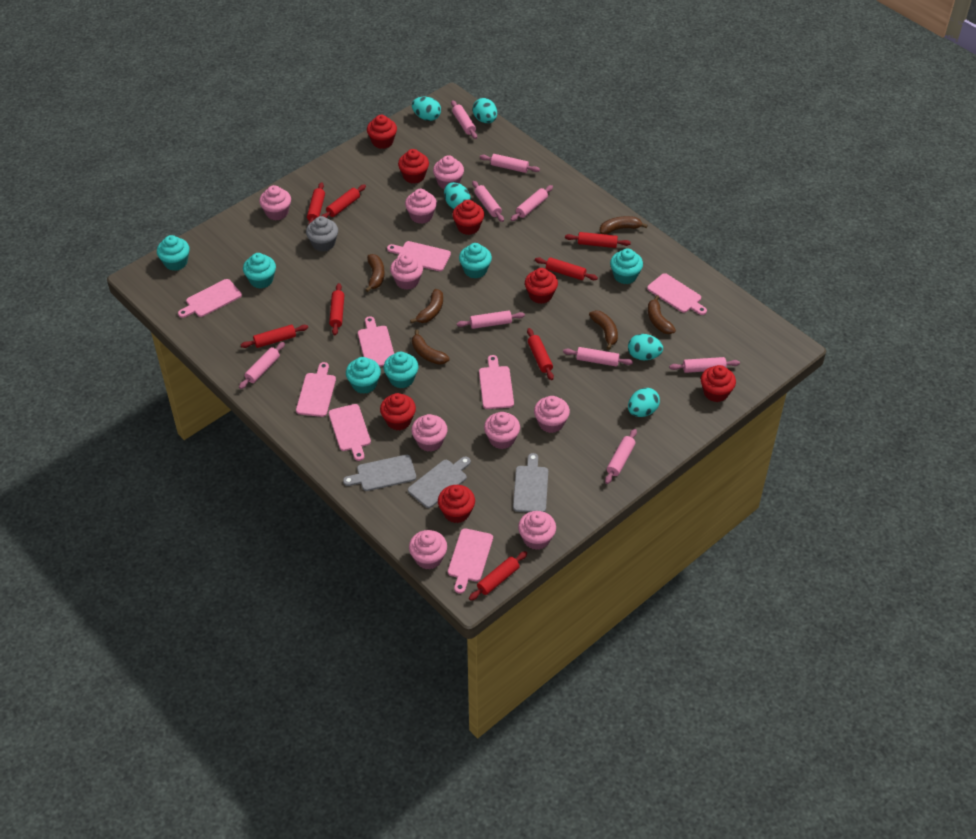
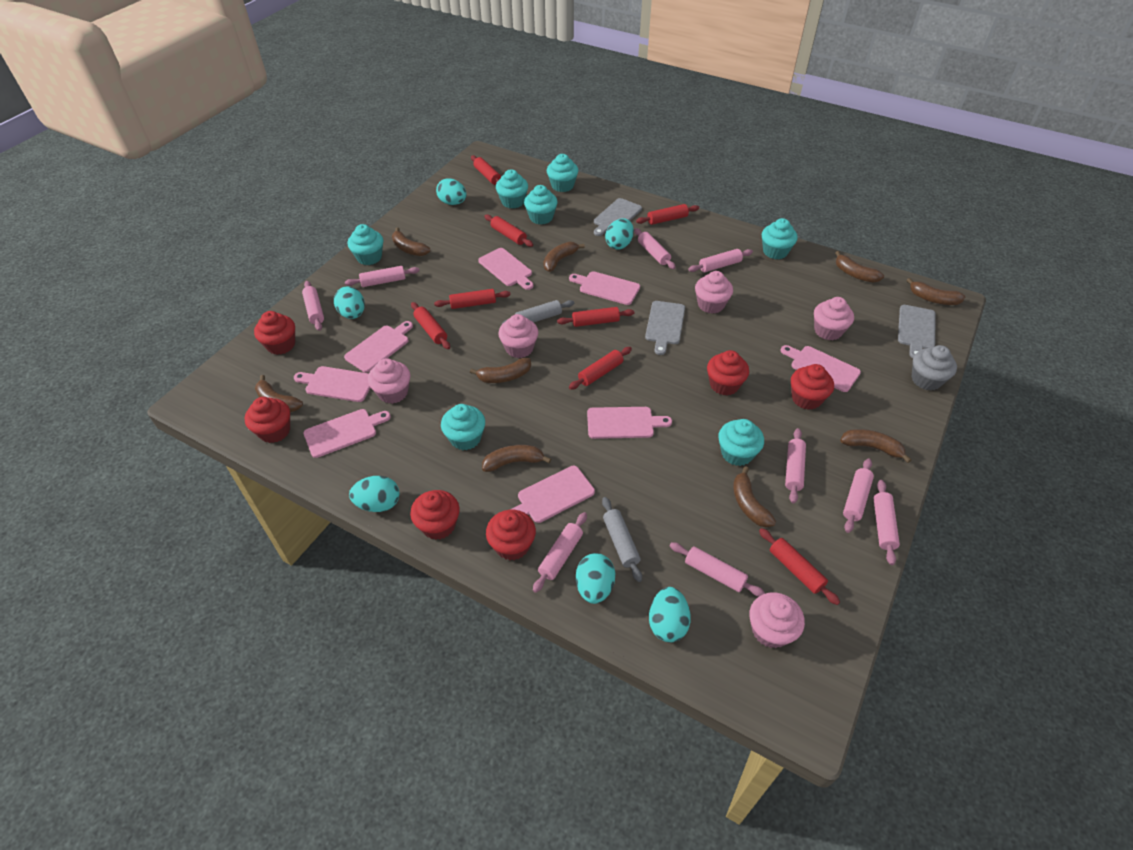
brown banana: [365,254,385,292] [410,289,443,324] [412,330,449,365] [589,310,618,350] [600,216,648,235] [648,295,676,334] = 6 -> [255,375,303,412] [392,228,430,256] [470,358,531,383] [482,445,551,472] [544,242,585,272] [733,466,776,528] [835,251,884,282] [840,429,911,463] [906,278,965,305] = 9
grey rolling pin: none = 0 -> [502,300,574,324] [602,497,642,582] = 2
pink cupcake: [259,185,291,220] [390,254,423,290] [405,189,437,224] [409,530,447,570] [411,414,448,452] [433,155,464,189] [484,412,520,449] [518,511,556,550] [534,396,570,433] = 9 -> [368,358,410,404] [498,314,538,358] [695,271,733,314] [749,592,805,648] [814,297,854,340] = 5
red cupcake: [367,115,397,149] [380,393,416,430] [398,149,429,184] [438,485,475,523] [453,200,484,235] [525,268,558,304] [701,365,736,402] = 7 -> [245,397,290,443] [254,311,295,355] [410,490,460,540] [486,510,536,560] [707,350,749,395] [791,364,834,410] = 6
turquoise cupcake: [157,235,190,271] [243,253,276,289] [346,357,381,394] [384,352,418,388] [459,243,492,279] [610,248,643,284] = 6 -> [347,224,383,265] [441,404,485,450] [496,169,528,209] [524,185,558,225] [547,154,579,192] [718,419,764,466] [762,218,798,259] = 7
turquoise egg: [412,97,441,121] [444,182,471,209] [473,98,497,123] [628,334,663,360] [628,388,660,417] = 5 -> [334,287,365,319] [349,476,400,512] [436,178,467,205] [576,553,615,604] [605,218,634,250] [649,587,691,642] = 6

